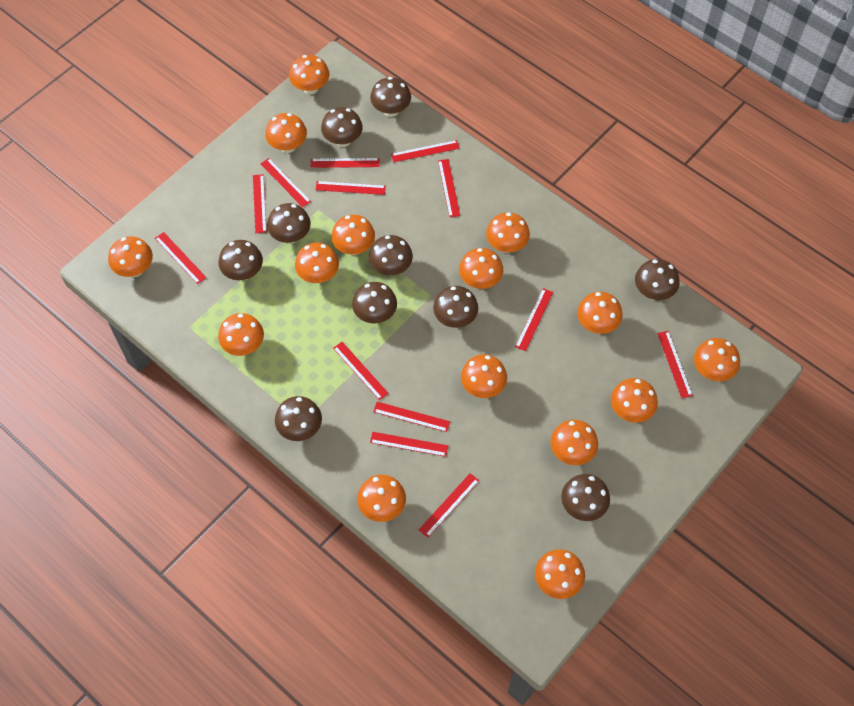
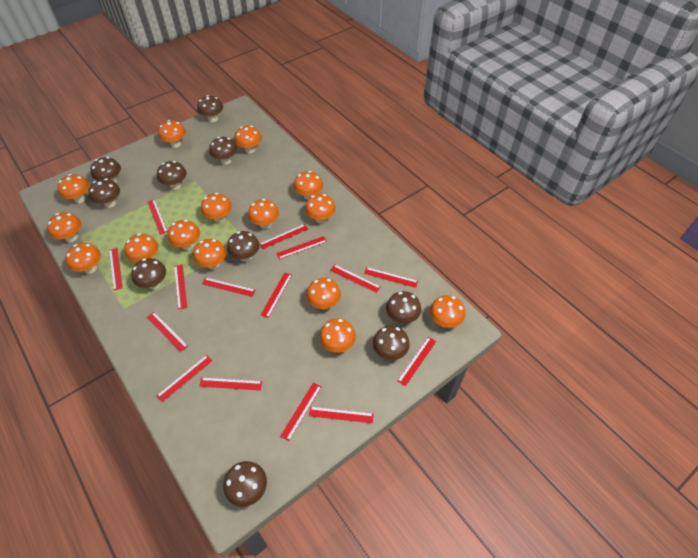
red ruler: [155,232,207,284] [253,174,267,233] [261,158,311,207] [311,158,380,168] [315,181,386,195] [333,342,389,400] [370,432,448,457] [373,402,450,432] [391,140,460,162] [419,473,479,538] [438,159,460,217] [515,288,553,351] [657,331,693,398] = 13 -> [109,248,123,290] [147,312,188,352] [148,199,168,235] [157,355,212,402] [174,264,187,310] [199,377,262,390] [202,277,255,297] [260,224,308,249] [261,273,292,318] [276,236,327,259] [280,382,322,441] [309,406,374,423] [330,264,380,293] [364,267,418,288] [398,337,436,386] = 15

